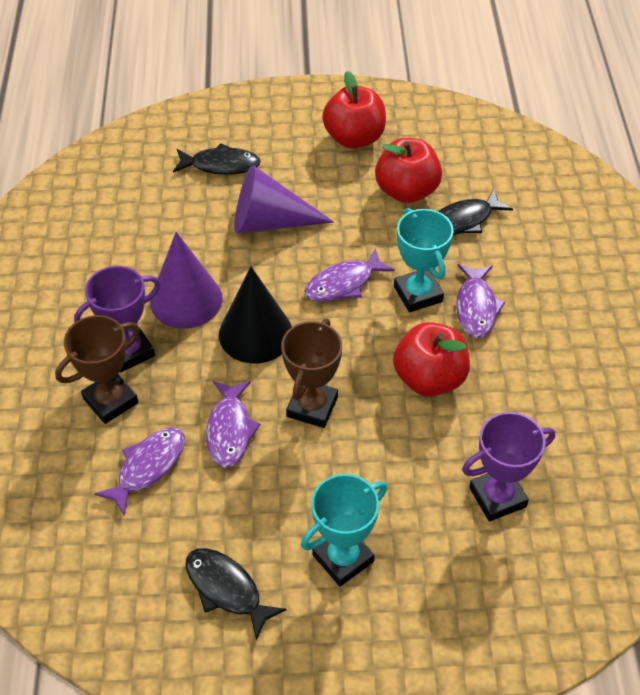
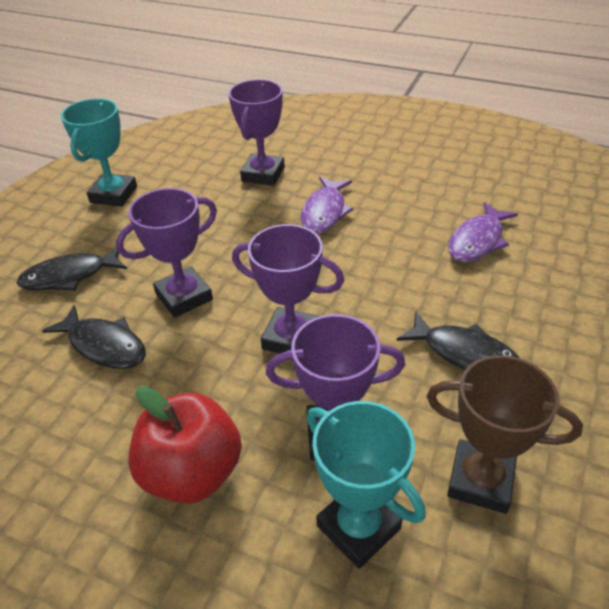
black cone: [219,266,292,363] = 1 -> none = 0
brown trophy: [55,315,140,424] [281,319,342,428] = 2 -> [427,355,583,514] = 1
purple cone: [150,232,223,329] [234,165,334,233] = 2 -> none = 0
purple fish: [94,428,185,516] [206,381,261,468] [304,248,395,302] [456,264,505,338] = 4 -> [301,177,353,234] [448,202,518,262] = 2
purple trophy: [74,266,161,373] [462,412,555,522] = 2 -> [116,188,217,318] [229,79,285,186] [232,224,344,354] [266,314,405,461] = 4
red apple: [322,71,386,149] [375,138,442,203] [393,322,470,397] = 3 -> [128,386,242,504] = 1

